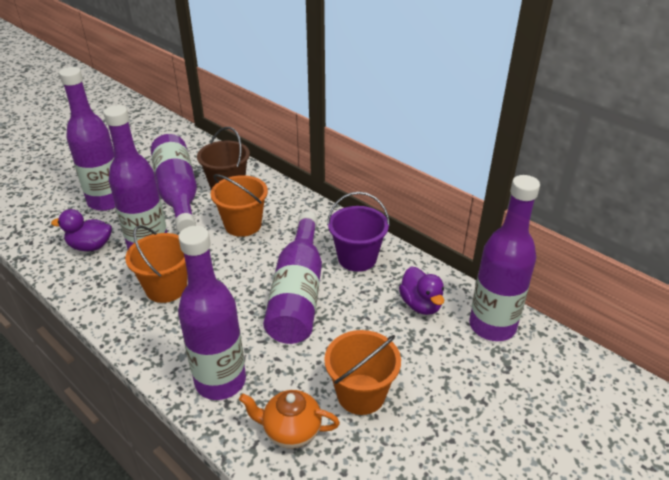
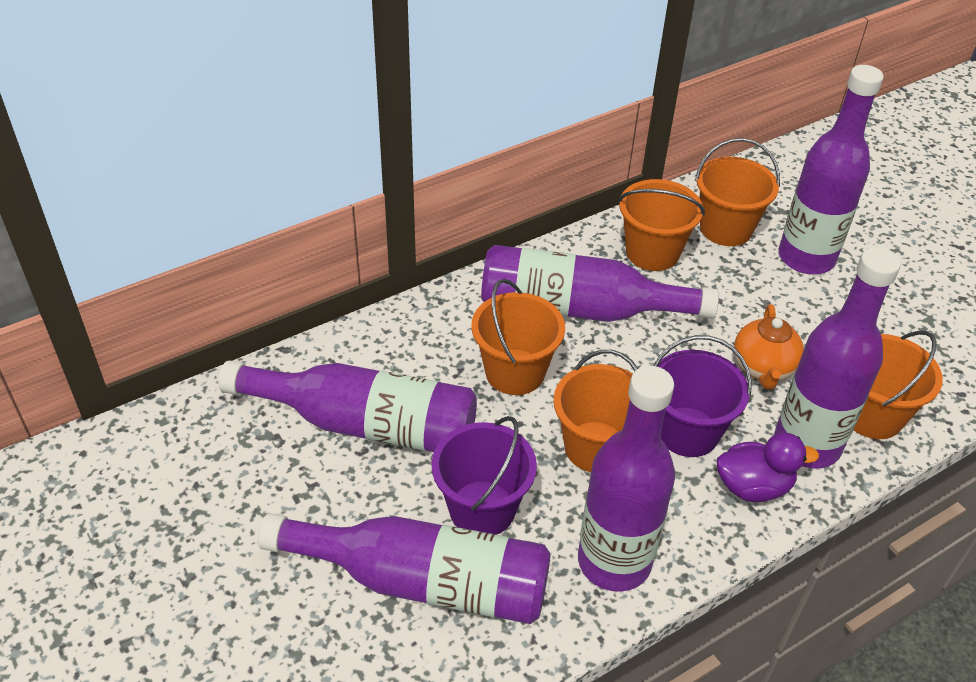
brown bucket: [197,127,250,190] = 1 -> none = 0
orange bucket: [125,225,188,303] [211,174,268,237] [324,330,401,415] = 3 -> [472,279,565,395] [554,350,638,472] [618,179,705,271] [695,138,780,246] [854,330,943,439] = 5
purple bucket: [327,192,390,272] = 1 -> [431,416,537,535] [653,335,752,457] = 2
purple duck: [51,209,112,251] [399,267,444,315] = 2 -> [717,432,819,502] = 1

